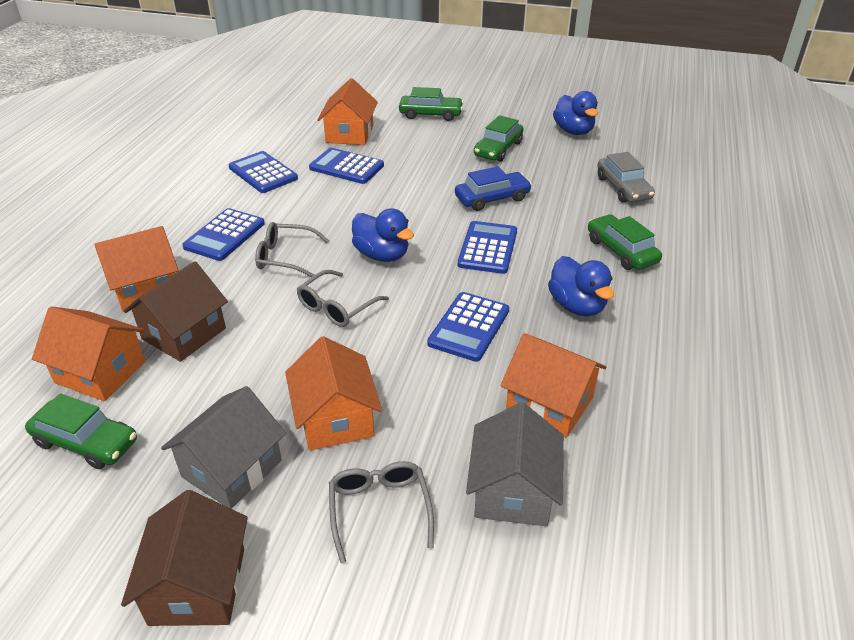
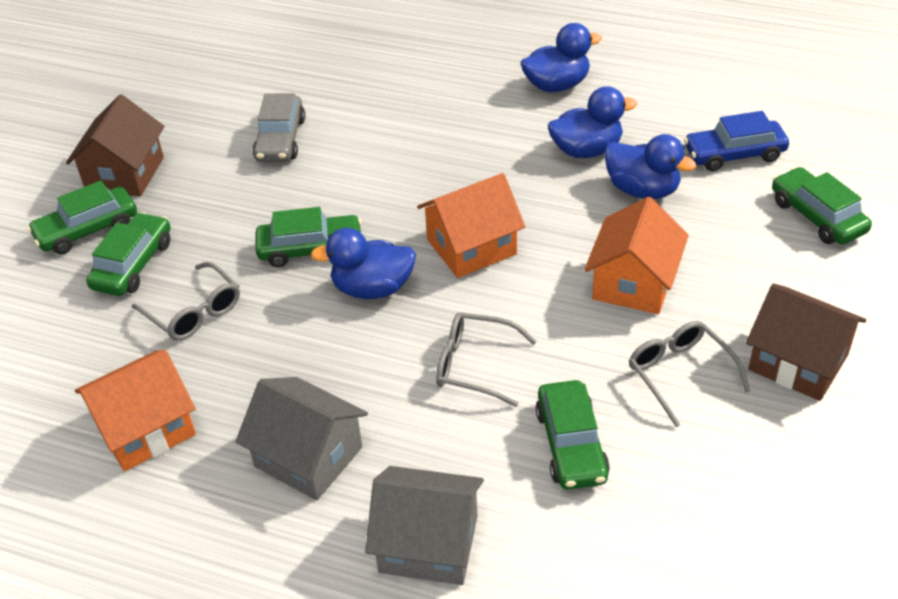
blue calculator: [182,208,265,261] [229,151,298,193] [309,148,384,184] [427,292,509,362] [458,221,517,274] = 5 -> none = 0
blue duck: [352,208,414,262] [548,256,614,316] [553,91,598,135] = 3 -> [310,228,416,299] [521,23,602,92] [548,86,637,158] [604,134,696,199] = 4
green car: [25,393,137,469] [399,87,464,121] [474,115,523,162] [588,214,662,270] = 4 -> [27,180,137,254] [86,212,170,296] [256,207,361,267] [536,380,610,490] [772,167,872,244] = 5
orange house: [32,306,145,401] [94,226,179,312] [285,336,382,450] [317,78,378,145] [501,333,606,438] = 5 -> [75,350,196,471] [417,173,525,278] [584,197,689,314] = 3

